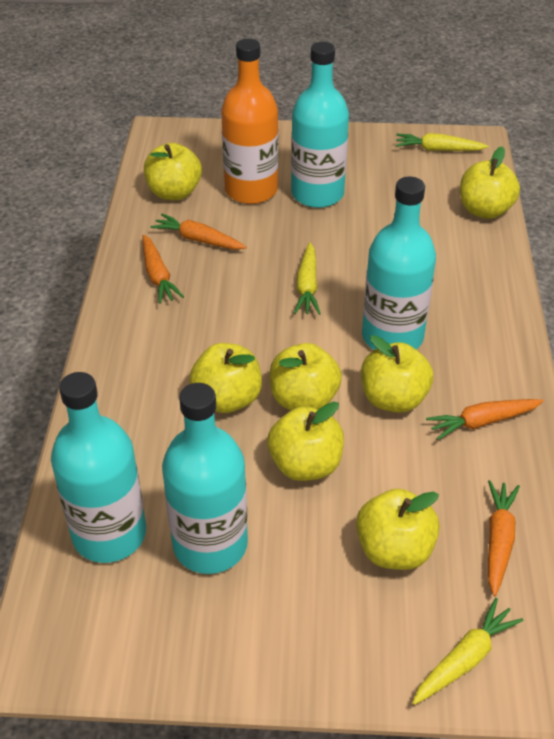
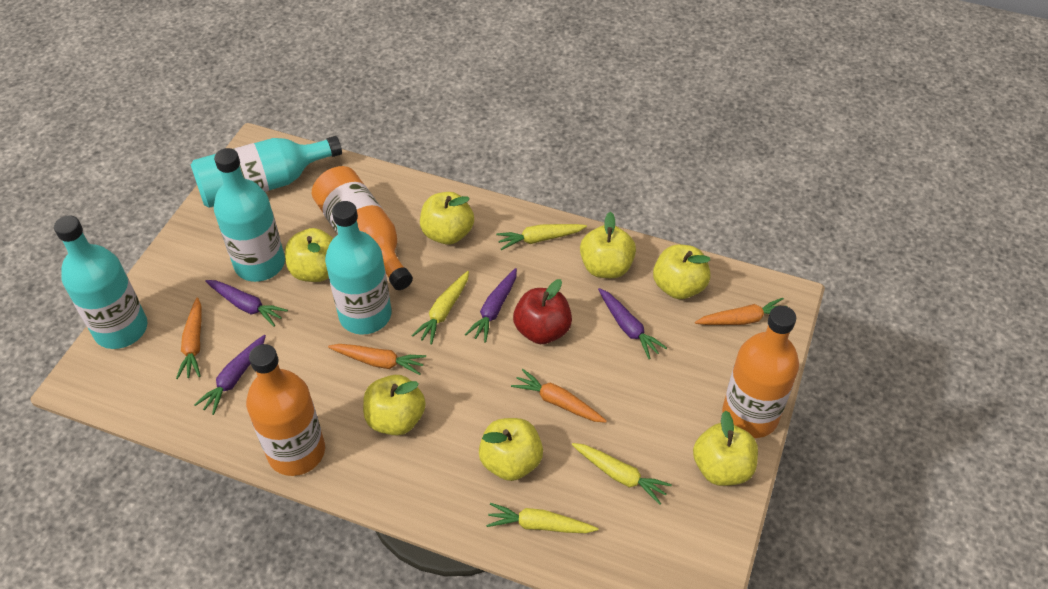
orange bottle: [221,39,278,204] = 1 -> [246,344,325,476] [312,166,413,290] [722,306,799,438] = 3
purple carrot: none = 0 -> [194,335,266,415] [205,280,288,326] [465,268,517,343] [598,288,667,359] = 4
red apple: none = 0 -> [513,279,572,344] = 1
yellow carrot: [294,242,321,315] [396,133,489,151] [412,598,523,705] = 3 -> [411,271,469,344] [486,503,598,533] [496,224,587,250] [572,443,672,505] = 4

